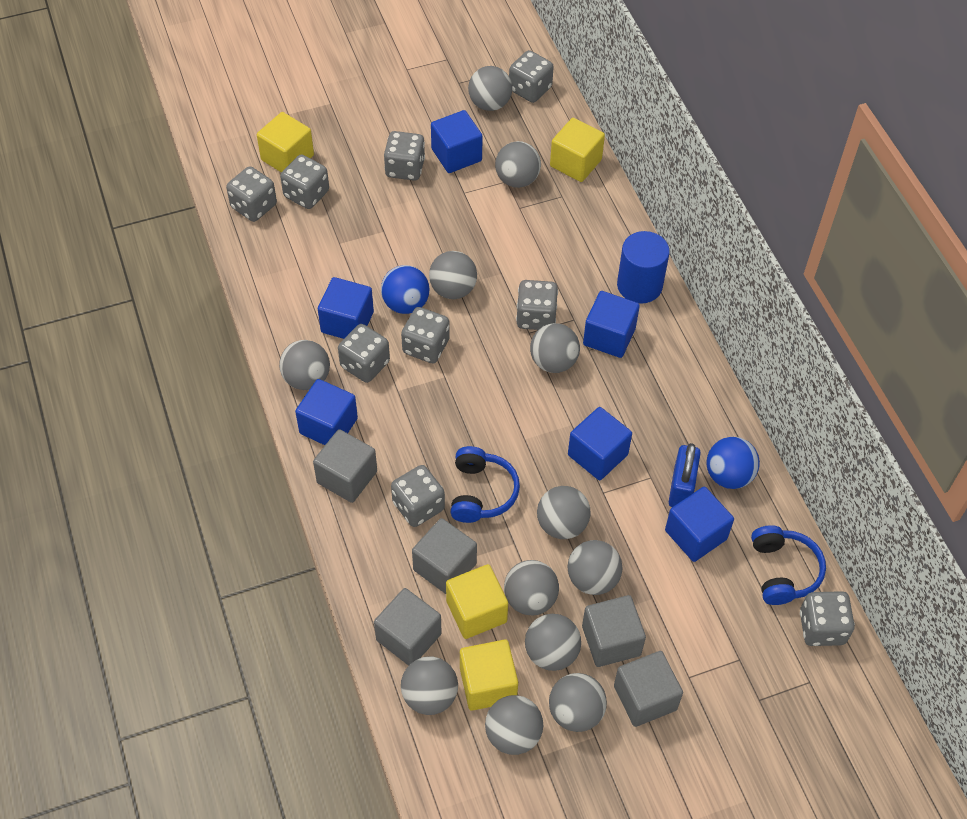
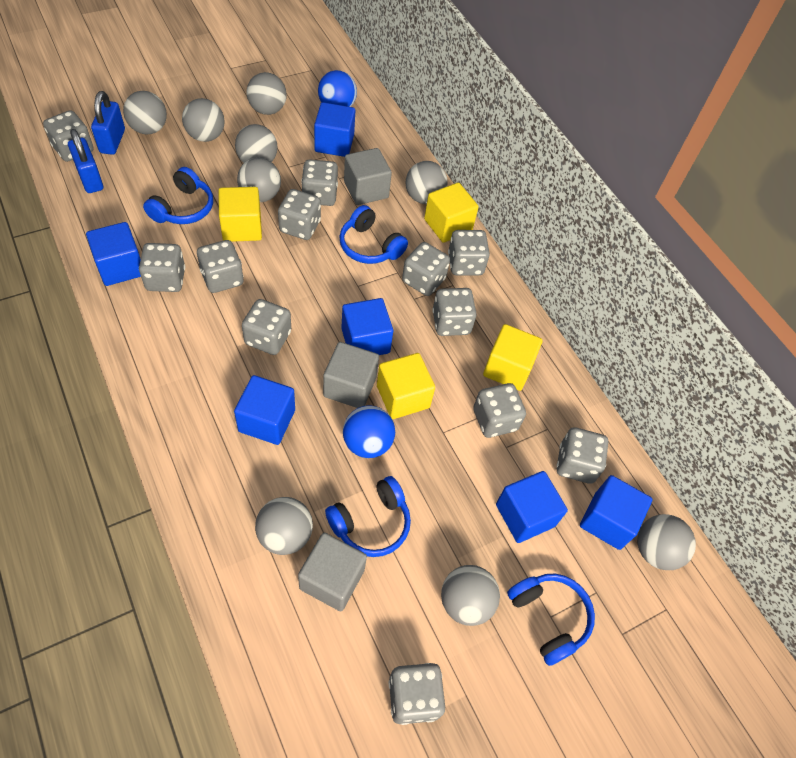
blue cylinder: [617,231,670,304] = 1 -> none = 0
blue headphones: [451,446,520,523] [751,525,826,605] = 2 -> [143,167,213,224] [325,476,411,557] [339,205,408,264] [507,574,595,666] = 4
blue padlock: [669,443,701,507] = 1 -> [68,129,103,193] [91,91,125,155] = 2
grey ball: [279,340,330,390] [401,656,458,715] [429,251,477,299] [468,66,512,111] [485,695,543,755] [495,141,541,188] [504,560,559,615] [525,614,581,671] [530,323,580,373] [537,486,591,539] [549,673,607,732] [568,540,623,595] = 12 -> [123,91,167,134] [182,98,225,142] [235,124,278,163] [237,158,281,202] [247,72,287,115] [255,497,313,555] [406,161,448,204] [441,565,500,626] [637,514,696,570] = 9
grey cube: [313,429,377,503] [374,588,442,666] [412,518,477,594] [582,595,646,667] [614,651,683,727] = 5 -> [298,533,367,611] [323,342,379,408] [344,148,392,205] = 3
grey dice: [226,166,277,222] [280,154,329,209] [338,324,390,383] [384,131,425,181] [391,465,445,527] [401,307,450,363] [509,50,554,103] [516,280,558,330] [800,591,855,646] = 9 -> [43,110,94,162] [139,243,185,292] [197,240,243,293] [242,299,291,355] [278,189,321,240] [301,159,338,206] [389,663,445,725] [402,242,450,296] [432,288,477,336] [448,230,490,275] [473,383,526,438] [557,427,608,484] = 12

